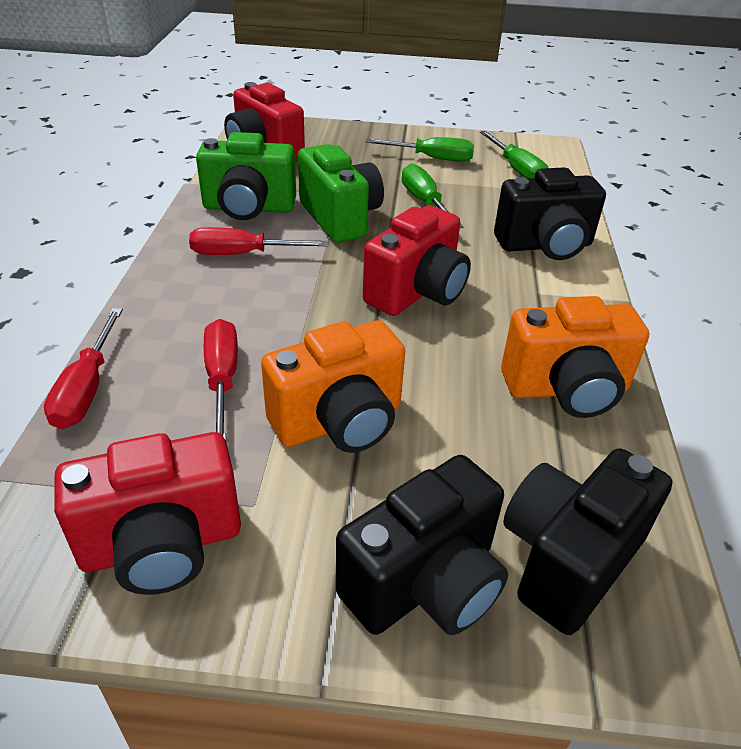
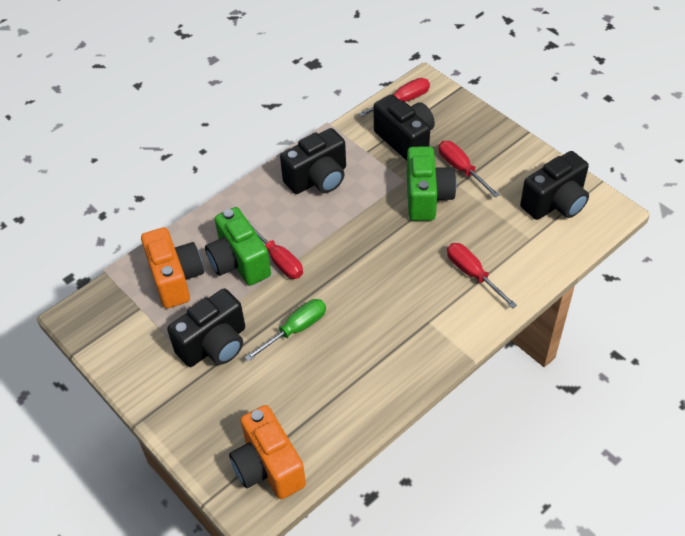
black camera: [336,455,508,635] [494,167,606,260] [503,448,672,635] = 3 -> [167,289,245,367] [280,128,346,194] [374,94,435,161] [520,151,589,220] = 4
green screwdriver: [365,137,474,162] [402,163,463,228] [480,131,548,179] = 3 -> [244,299,326,362] = 1
red camera: [54,432,241,595] [224,82,305,161] [363,205,471,316] = 3 -> none = 0
red screwdriver: [44,308,123,429] [189,227,329,255] [204,319,238,440] = 3 -> [247,220,303,279] [359,78,430,117] [439,141,500,198] [447,243,517,309] = 4

